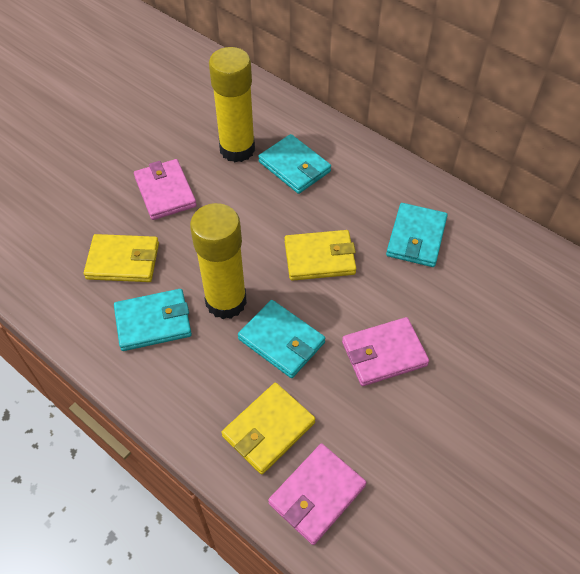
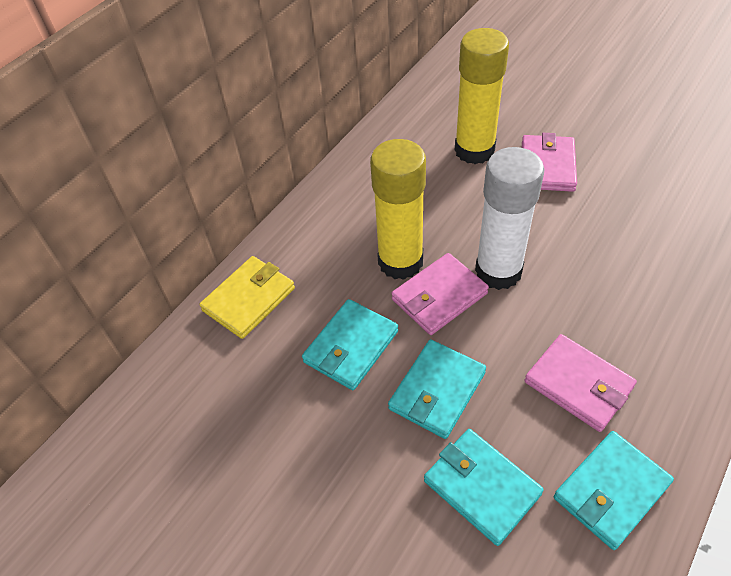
white glue stick: none = 0 -> [475,147,545,290] = 1
yellow wallet: [84,234,159,282] [221,383,316,474] [285,230,356,281] = 3 -> [199,256,295,339] = 1

